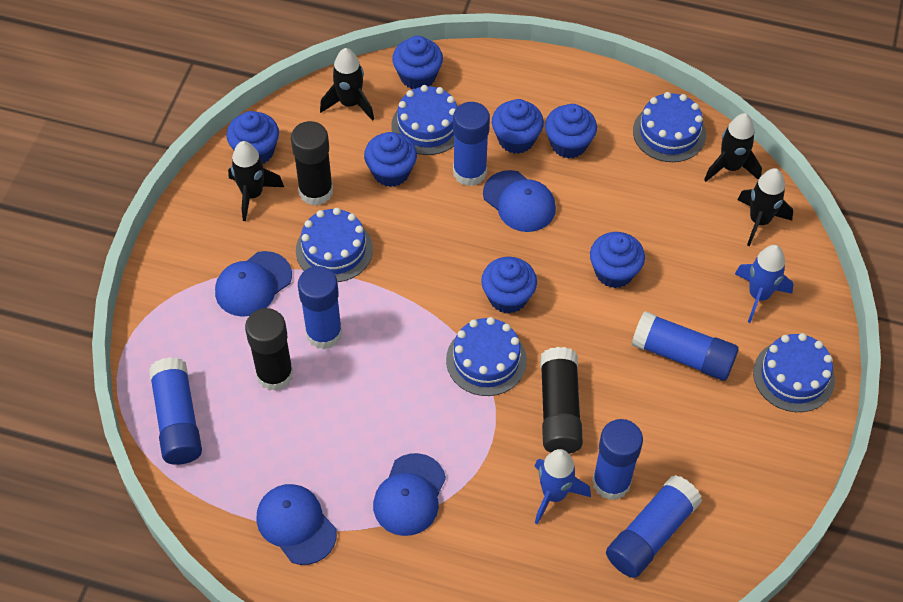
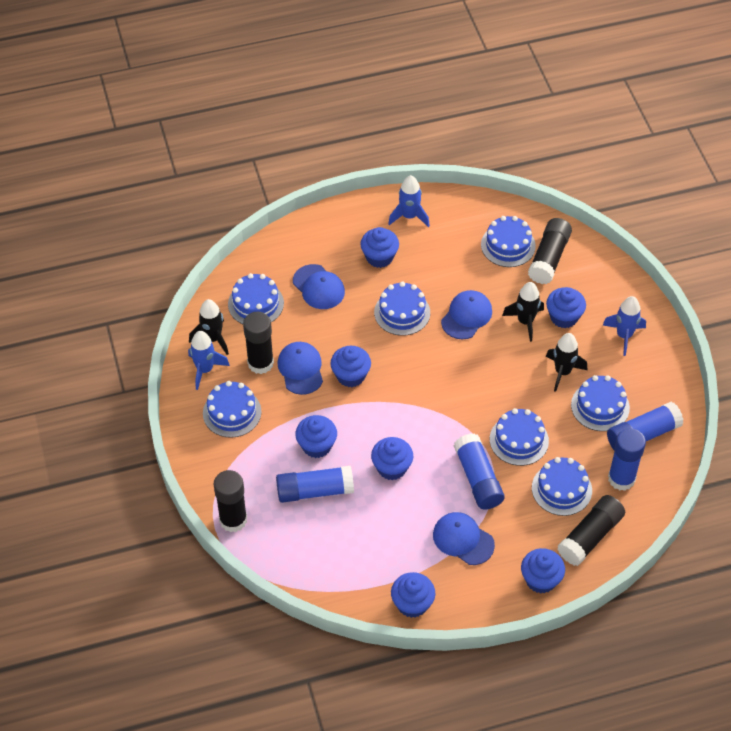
black glue stick: [245,308,294,391] [291,121,333,206] [540,347,583,454] = 3 -> [214,470,247,532] [243,312,274,374] [528,218,572,284] [558,495,625,566] = 4
black rocket: [228,141,284,221] [320,48,374,121] [704,113,762,182] [737,168,793,246] = 4 -> [189,299,229,355] [502,282,544,342] [546,333,587,392] = 3
blue cake: [296,208,373,282] [391,85,457,155] [446,317,527,396] [633,92,706,162] [753,333,835,412] = 5 -> [203,381,261,438] [228,273,284,324] [374,282,430,336] [481,216,536,267] [490,408,549,466] [532,457,592,516] [571,375,630,431] = 7
blue glue stick: [149,357,202,465] [298,266,342,350] [453,102,490,186] [592,419,643,500] [606,475,702,578] [632,311,739,381] = 6 -> [276,466,354,503] [454,433,505,510] [607,401,683,451] [608,428,646,491] = 4
blue rocket: [535,449,591,525] [735,245,794,323] = 2 -> [188,331,230,390] [388,175,430,227] [603,296,646,356] = 3

